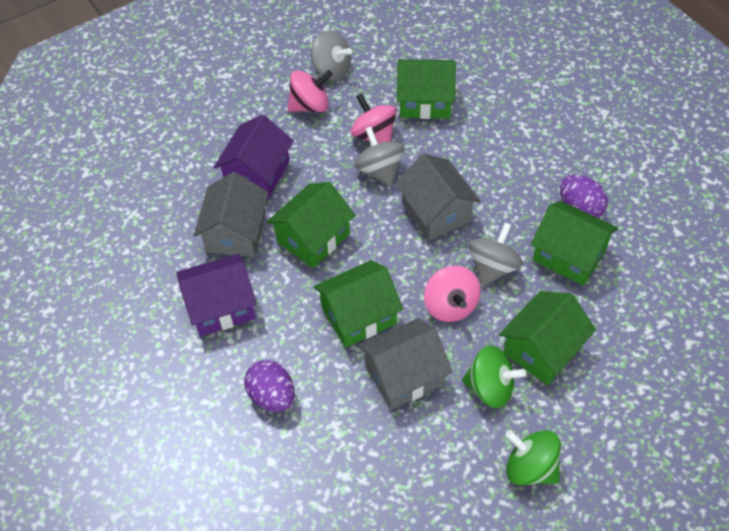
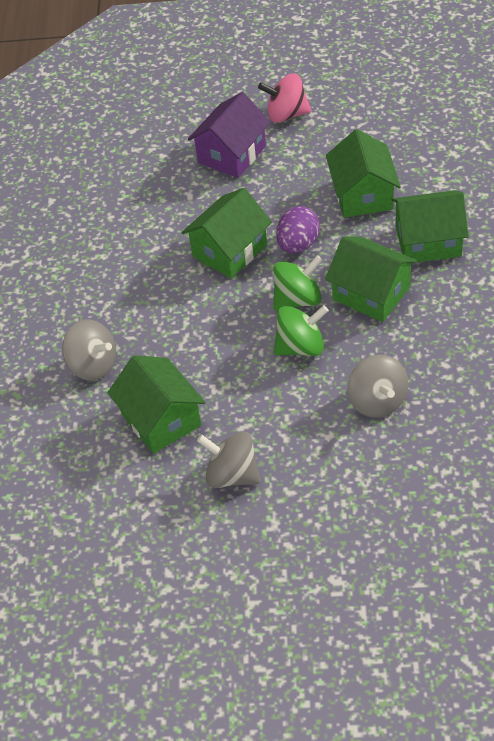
grey house: [194,172,269,257] [358,318,452,410] [395,154,481,241] = 3 -> none = 0
pink spinning top: [287,70,332,112] [350,93,397,144] [424,266,481,322] = 3 -> [258,73,311,123] = 1
purple egg: [244,360,295,412] [560,175,608,218] = 2 -> [276,206,320,253] = 1
purple house: [176,253,257,336] [214,115,294,199] = 2 -> [188,92,271,178] = 1

